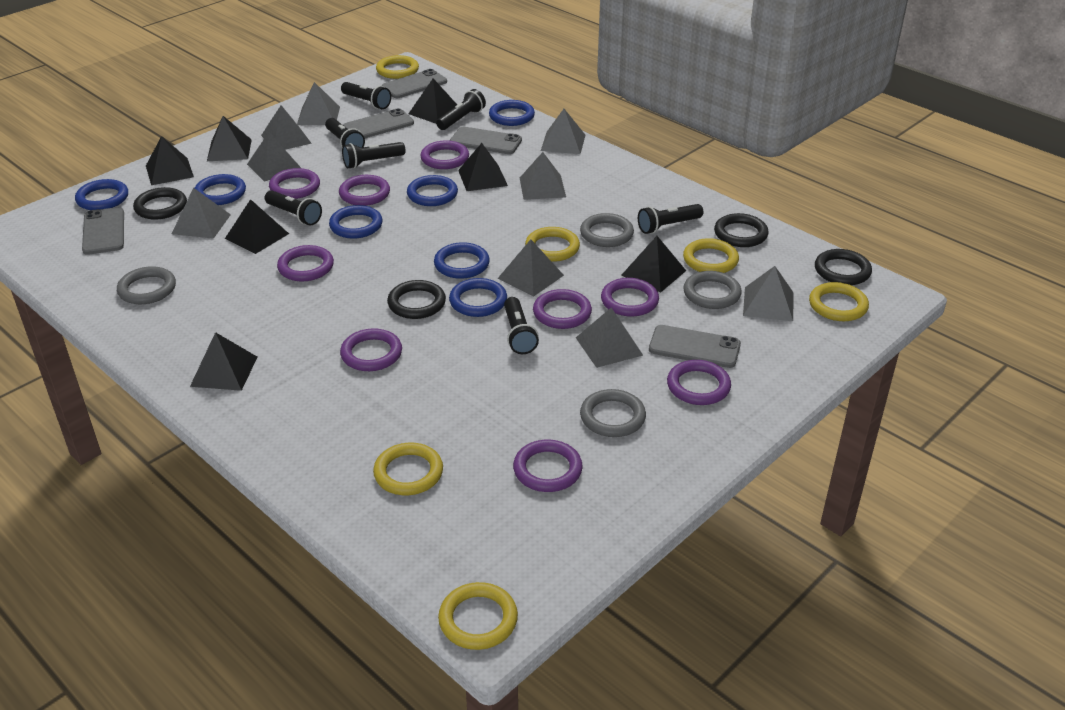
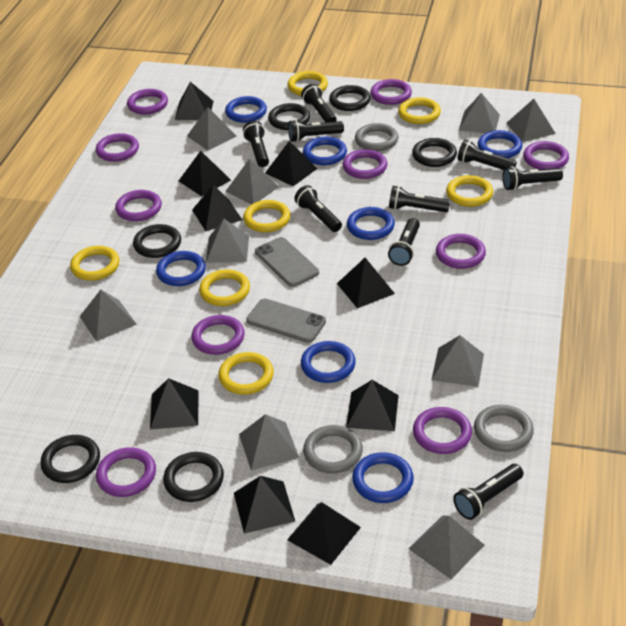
black flashlight: [265,190,322,226] [325,118,365,148] [341,82,391,109] [342,142,406,169] [436,89,486,130] [504,297,539,354] [638,204,704,234] = 7 -> [243,121,269,167] [288,120,344,142] [294,185,342,232] [301,84,337,122] [388,218,420,266] [389,186,450,212] [453,464,524,520] [458,140,517,170] [502,166,563,190] = 9
black pyramid: [146,136,194,185] [190,332,257,391] [207,116,252,161] [225,199,289,254] [408,78,457,124] [458,143,508,191] [621,236,686,293] = 7 -> [150,378,199,429] [175,82,213,120] [179,151,231,197] [192,185,242,231] [234,476,295,534] [265,141,318,186] [287,502,361,565] [337,258,395,308] [346,380,399,431] = 9
black ring: [133,187,187,220] [387,280,446,319] [714,213,768,247] [815,249,872,285] = 4 -> [40,435,100,483] [133,224,181,258] [163,452,224,502] [268,103,310,130] [329,85,371,111] [412,138,457,167] = 6
grey phone: [82,207,124,255] [343,108,414,138] [381,69,447,98] [450,127,522,154] [649,325,741,368] = 5 -> [246,299,326,343] [255,237,319,287] = 2
grey ring: [117,266,176,304] [580,213,634,247] [580,389,646,437] [683,271,741,309] = 4 -> [303,425,363,473] [355,123,398,151] [474,405,534,452] = 3
purple ring: [269,168,320,199] [277,245,334,282] [339,175,390,206] [340,328,402,371] [420,141,469,169] [513,440,583,492] [533,289,592,329] [601,278,659,316] [667,360,731,405] = 9 -> [96,133,139,162] [96,447,156,497] [115,190,162,221] [127,89,168,115] [191,315,245,355] [342,149,387,179] [370,79,412,105] [413,407,472,454] [436,234,486,269] [523,141,569,170] = 10
yellow ring: [373,443,443,495] [376,55,419,79] [438,582,518,650] [525,227,580,262] [683,238,739,273] [809,282,869,321] = 6 -> [70,246,119,281] [199,269,250,306] [218,352,274,395] [243,200,291,232] [287,71,328,96] [398,97,441,124] [446,175,493,207] = 7

